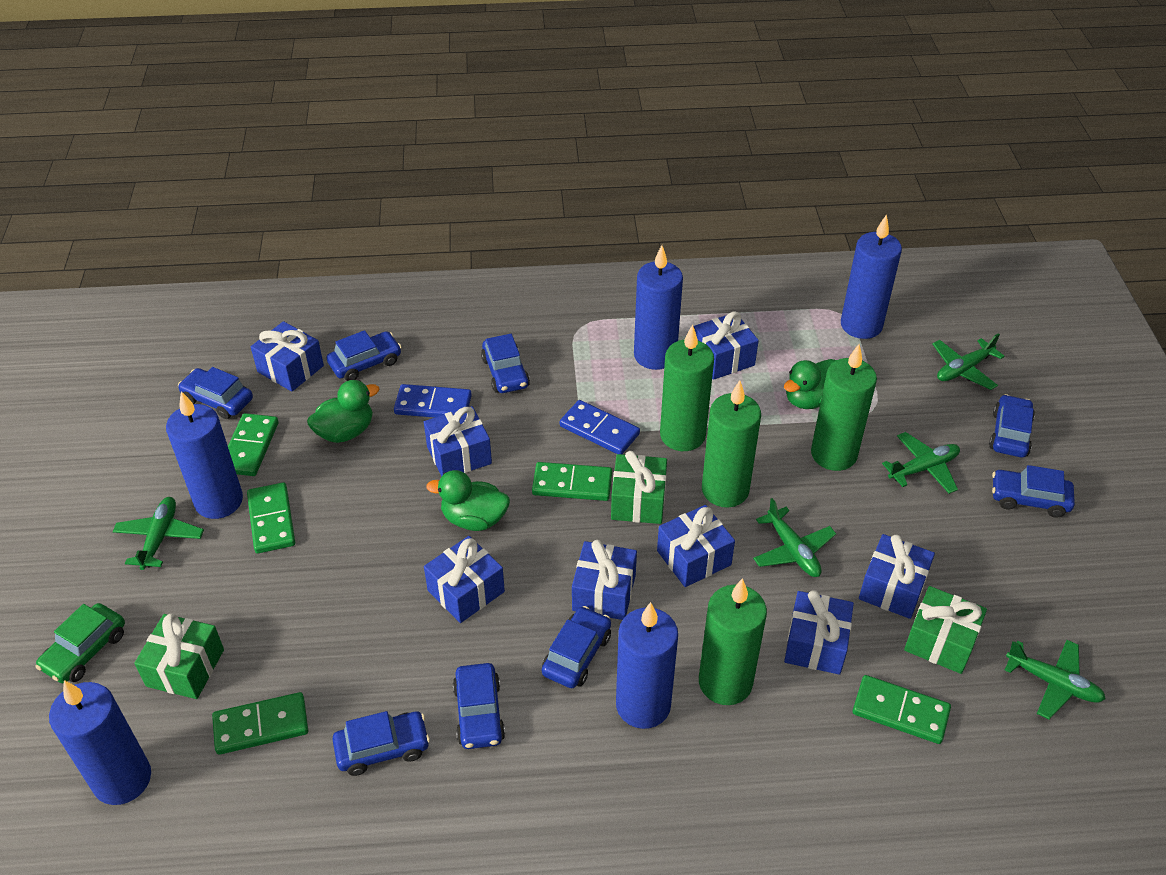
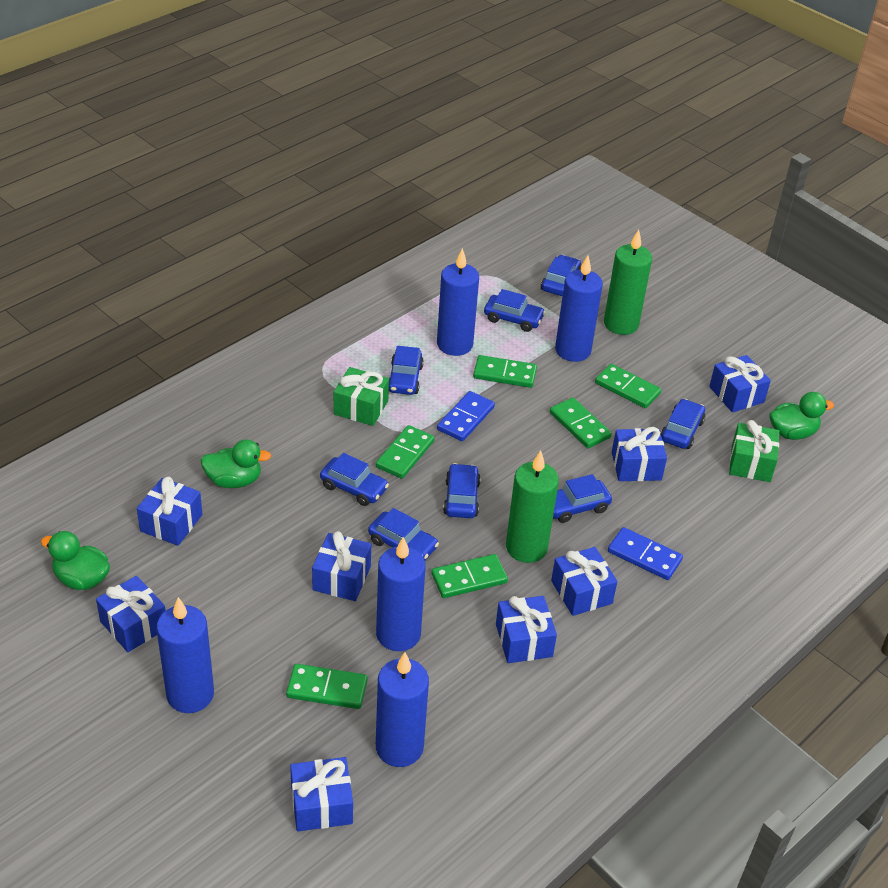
green candle: [660,324,714,451] [699,578,767,705] [702,380,761,508] [811,344,877,471] = 4 -> [506,450,559,563] [604,229,652,335] = 2
green car: [36,603,125,683] = 1 -> none = 0
green domino: [212,692,308,755] [228,413,279,476] [247,482,295,553] [532,462,612,501] [853,675,951,744] = 5 -> [286,664,368,709] [376,425,434,479] [431,554,508,598] [473,355,537,388] [550,398,612,448] [595,364,661,408] = 6
green gift: [134,613,224,699] [611,451,667,524] [904,586,987,674] = 3 -> [334,367,389,426] [729,420,779,482] = 2
green plane: [112,497,204,570] [753,498,836,577] [882,432,960,494] [933,333,1005,390] [1005,640,1106,719] = 5 -> none = 0

